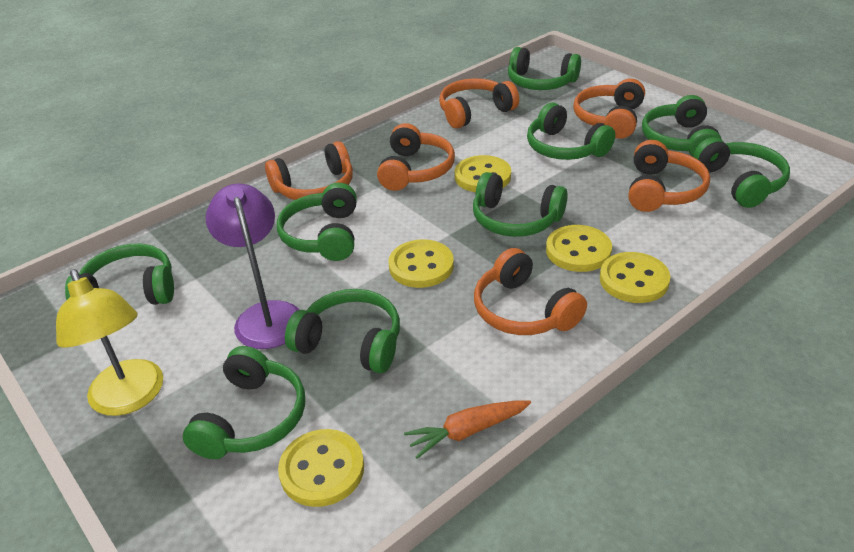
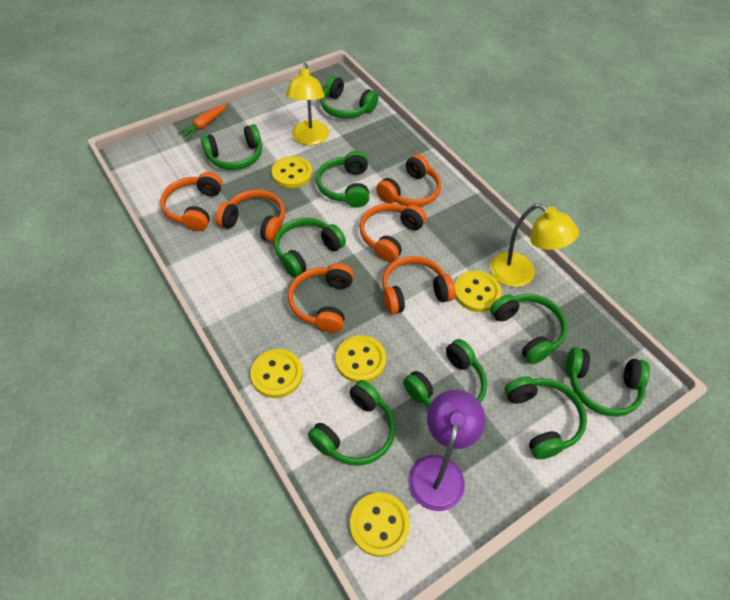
yellow lamp: [56,269,163,416] = 1 -> [286,63,329,145] [490,204,579,287] = 2

